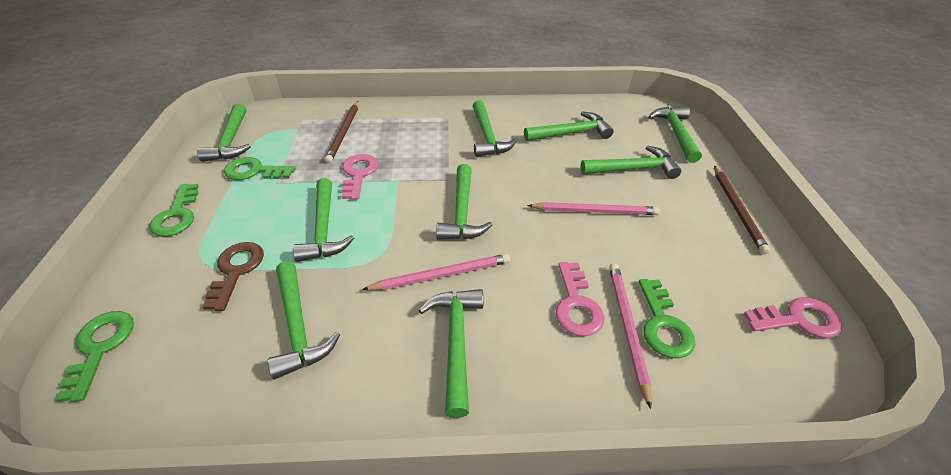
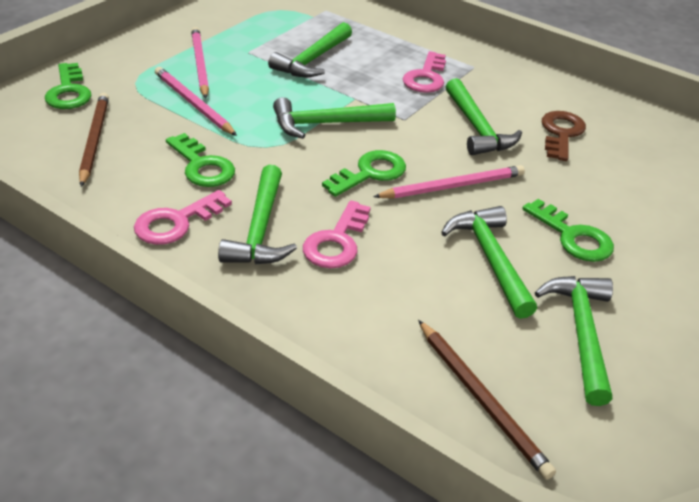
green hammer: [197,104,251,162] [268,261,340,379] [293,178,354,262] [419,289,483,418] [436,164,492,240] [472,100,517,157] [524,111,614,141] [580,145,681,179] [648,106,702,163] = 9 -> [218,165,297,264] [268,22,352,77] [273,97,396,139] [441,206,537,319] [446,78,522,155] [535,276,613,406] = 6

